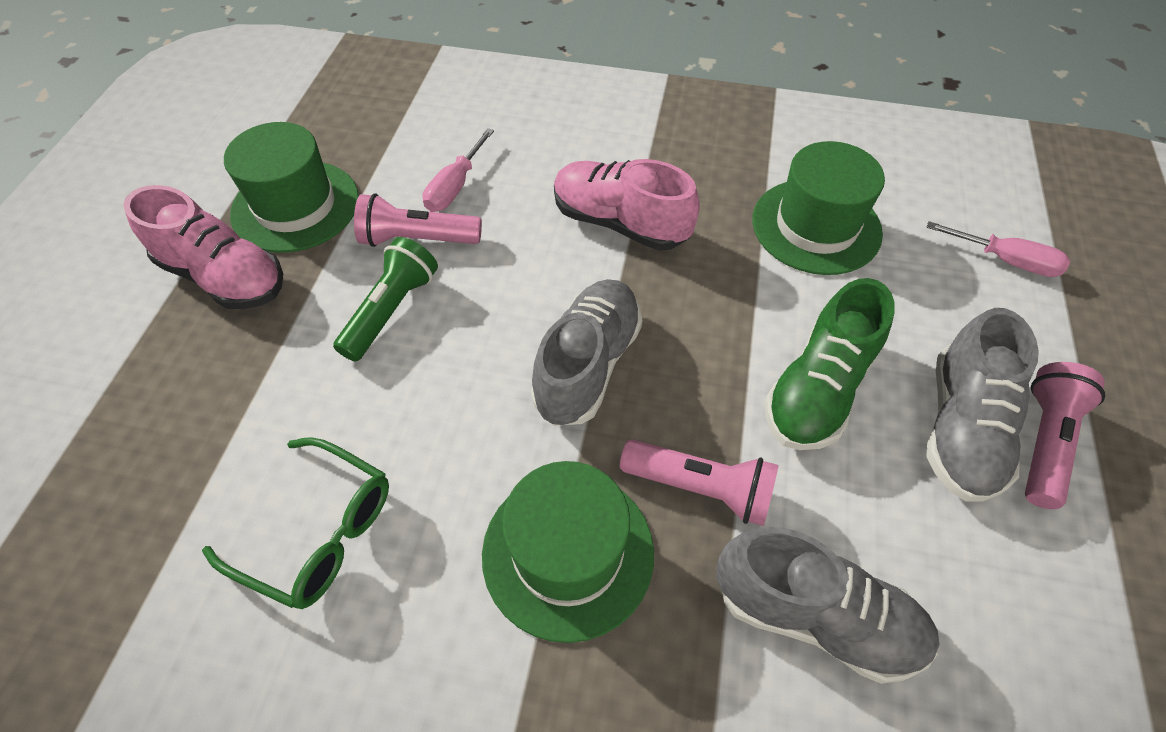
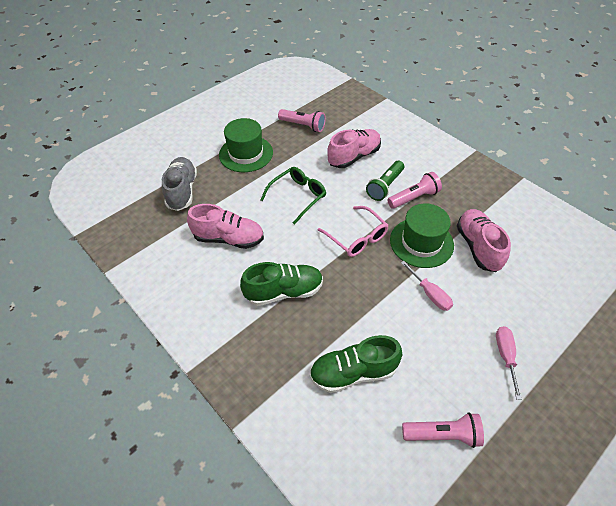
green hat: [224,122,359,253] [482,461,654,643] [752,141,885,275] = 3 -> [219,118,273,172] [390,204,454,268] = 2
green shoe: [765,278,895,450] = 1 -> [240,262,323,306] [310,335,402,393] = 2
grey shoe: [531,279,643,426] [716,527,940,684] [926,308,1039,501] = 3 -> [162,157,197,211] = 1
pink glasses: none = 0 -> [318,206,389,257] = 1
pink shoe: [123,185,283,309] [554,159,700,251] = 2 -> [187,204,264,249] [327,129,381,168] [457,209,511,272] = 3

